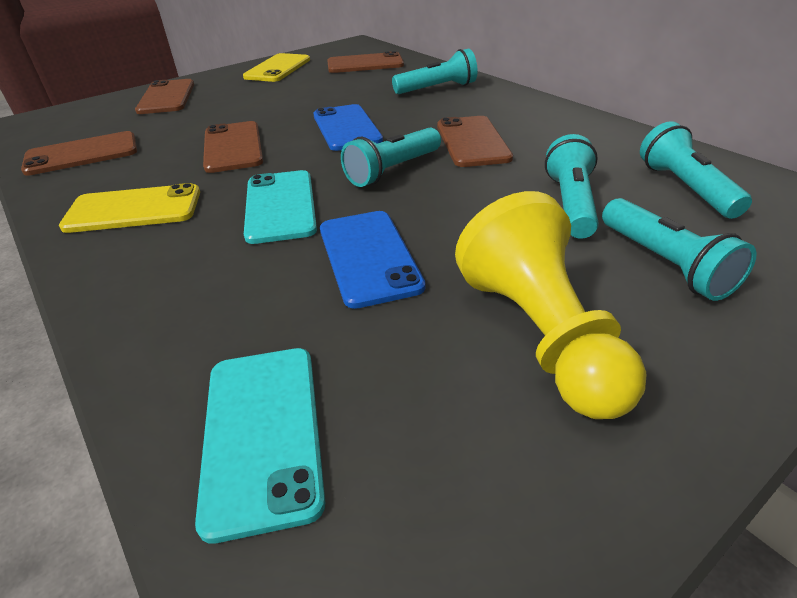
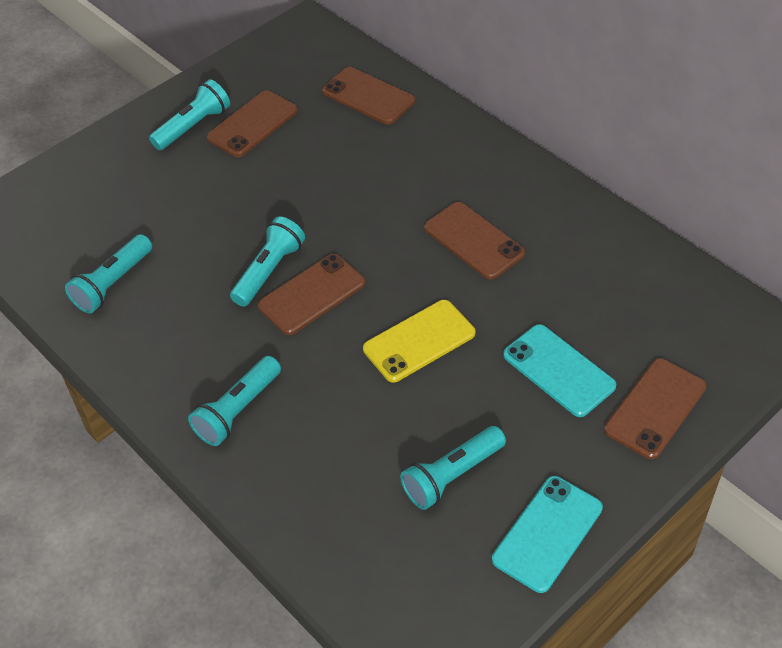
blue phone: [313,104,383,151] [320,211,425,309] = 2 -> none = 0
yellow pawn: [455,191,646,419] = 1 -> none = 0
yellow phone: [59,183,200,233] [243,53,310,82] = 2 -> [363,300,476,382] = 1

